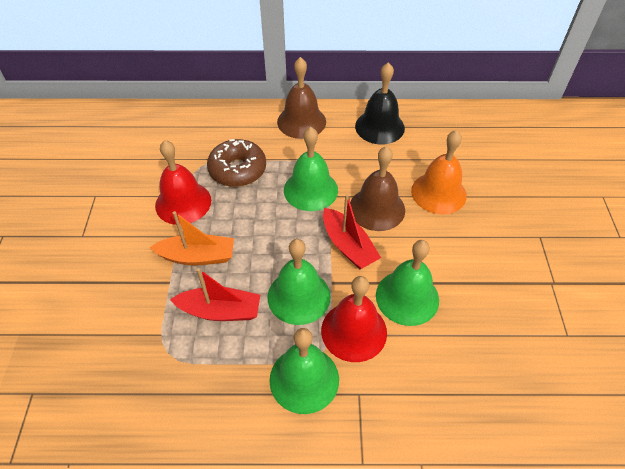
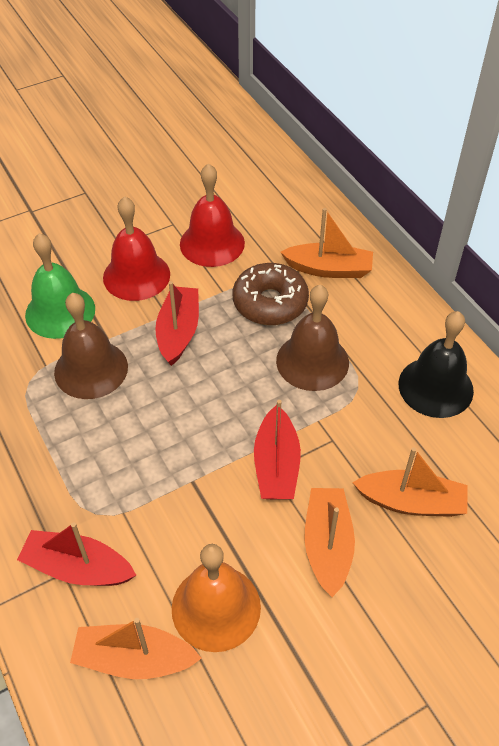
green bell: [267,239,331,325] [270,328,339,414] [284,127,338,211] [376,240,439,326] = 4 -> [25,233,95,339] = 1
orange boat: [149,211,234,265] = 1 -> [70,618,202,679] [280,208,373,278] [304,488,355,597] [353,447,468,517] = 4
red boat: [170,268,260,321] [323,194,381,269] = 2 -> [17,522,136,586] [155,281,199,366] [254,400,301,500] = 3

